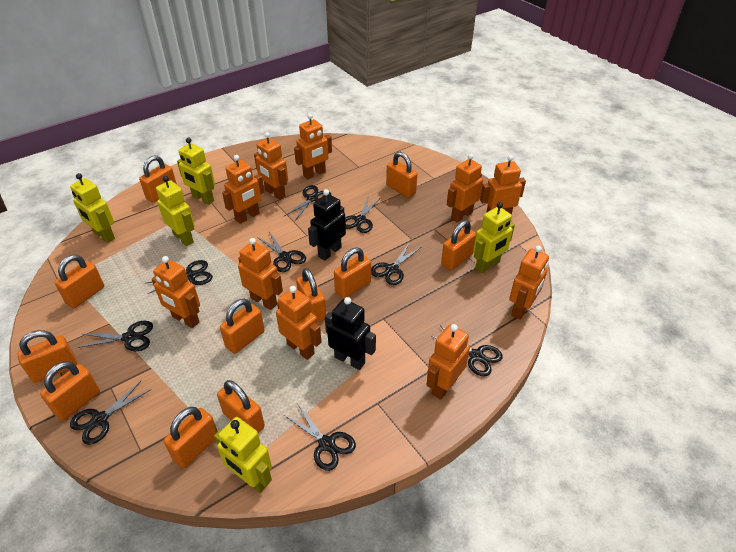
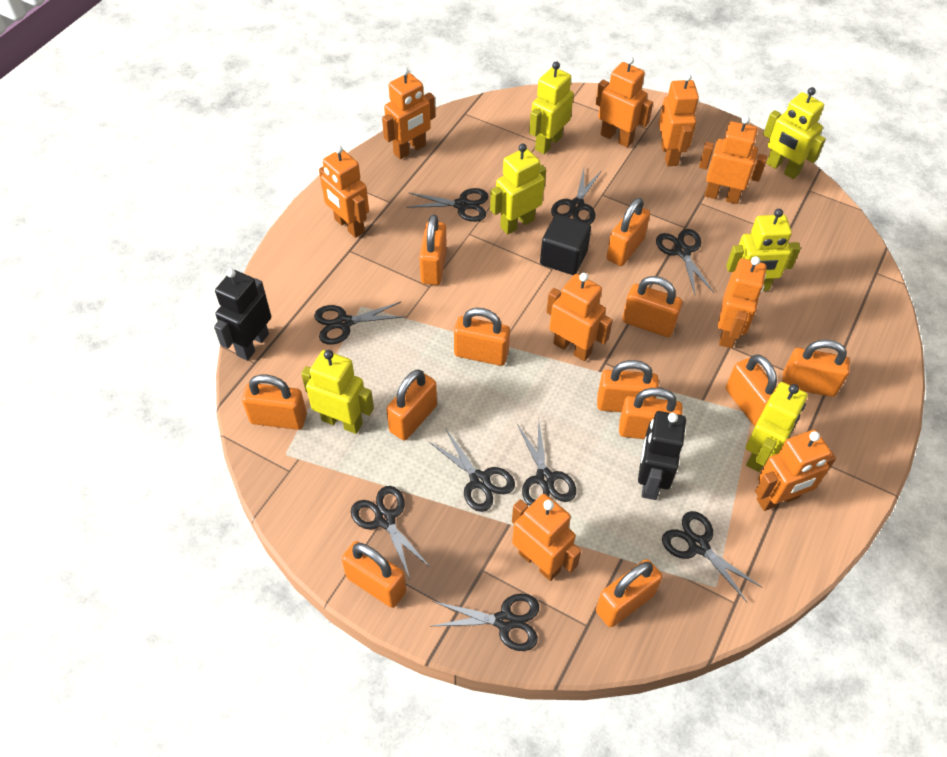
black cube: none = 0 -> [540,214,591,275] = 1
orange padlock: [17,330,77,383] [40,361,100,421] [55,255,104,308] [139,155,177,203] [164,407,218,468] [217,380,265,433] [220,299,265,354] [296,268,326,323] [334,248,371,299] [386,152,417,198] [441,220,476,270] = 11 -> [242,375,307,430] [342,541,406,608] [386,369,437,440] [419,214,447,285] [454,308,510,366] [596,559,662,627] [597,360,659,412] [607,198,650,266] [619,388,682,439] [622,276,682,337] [726,354,777,426] [782,340,850,397] = 12
orange robot: [152,256,200,328] [222,155,265,224] [238,238,283,310] [254,132,288,200] [276,286,322,360] [294,114,332,179] [426,324,470,400] [447,154,483,223] [480,155,526,215] [509,246,549,320] = 10 -> [319,145,369,238] [382,68,435,159] [512,494,581,581] [547,273,613,361] [596,56,653,148] [659,73,699,166] [699,116,767,204] [718,256,767,348] [755,430,836,511] = 9
yellow robot: [70,173,115,243] [156,176,195,246] [177,138,215,205] [214,417,272,493] [473,202,515,273] = 5 -> [301,350,374,434] [490,144,546,234] [529,61,574,154] [726,209,801,291] [746,382,808,472] [763,87,826,179] = 6

